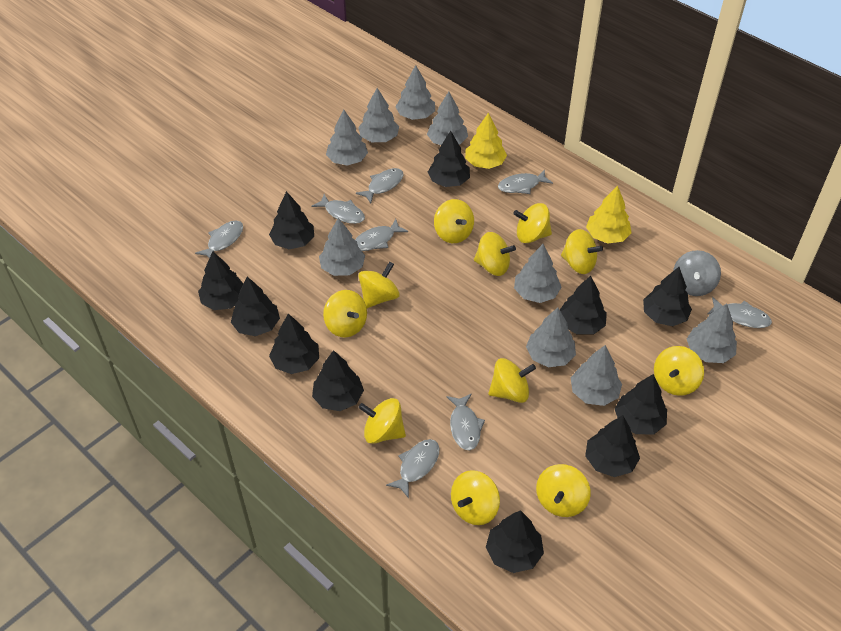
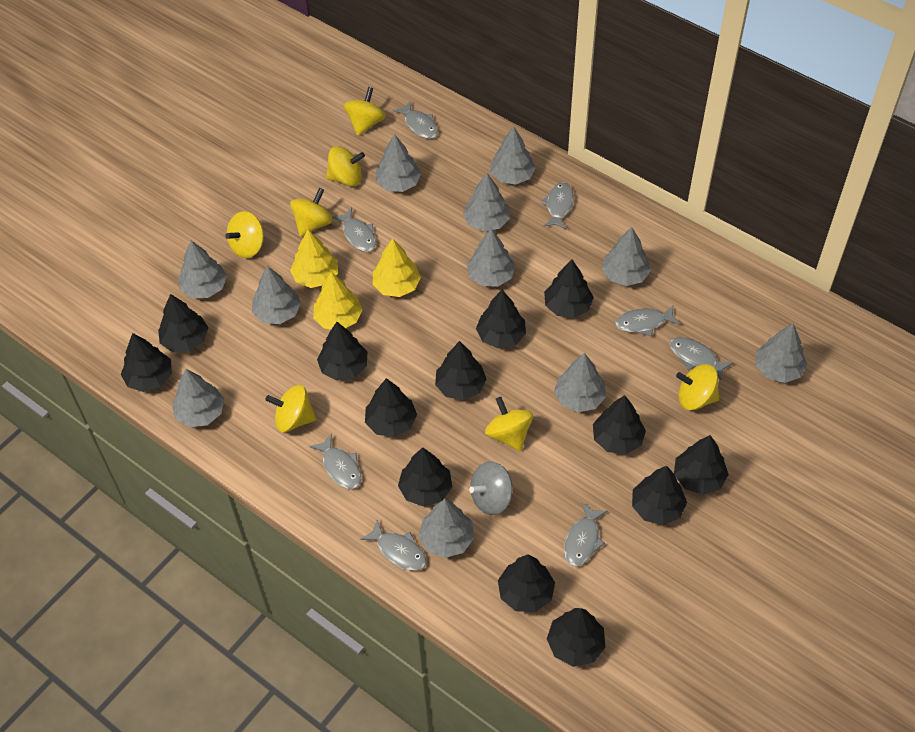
black tree: [198,251,244,310] [231,277,280,336] [269,191,314,249] [269,313,319,374] [312,350,364,411] [428,131,470,187] [486,510,544,573] [560,276,607,334] [585,415,640,477] [615,374,667,434] [643,267,692,326] = 11 -> [121,333,172,392] [158,294,208,352] [317,322,367,380] [365,378,417,437] [398,447,452,507] [435,341,487,400] [476,290,526,349] [498,554,555,612] [544,259,594,318] [547,608,605,667] [593,395,646,454] [632,466,687,525] [674,435,729,495] = 13
grey tree: [319,218,365,276] [326,110,368,166] [358,88,399,142] [395,65,435,120] [427,92,468,145] [514,244,561,303] [526,307,576,367] [571,345,622,406] [687,304,737,363] = 9 -> [172,369,224,427] [179,241,227,298] [252,266,301,324] [376,134,421,192] [419,499,474,558] [463,173,510,231] [467,229,515,287] [490,126,536,185] [554,353,606,412] [602,227,651,286] [756,323,807,383] = 11
yellow spinning top: [323,290,367,337] [358,398,406,444] [359,261,400,308] [434,199,474,243] [451,470,500,525] [474,232,516,276] [488,358,536,403] [513,203,552,243] [536,464,591,517] [561,229,603,274] [654,346,704,396] = 11 -> [225,211,264,258] [265,385,317,432] [290,188,333,236] [326,146,365,187] [344,87,386,136] [485,397,533,452] [676,364,719,410] = 7
yellow tree: [465,113,507,169] [586,186,632,244] = 2 -> [290,230,338,288] [313,272,363,329] [372,238,421,297] = 3

